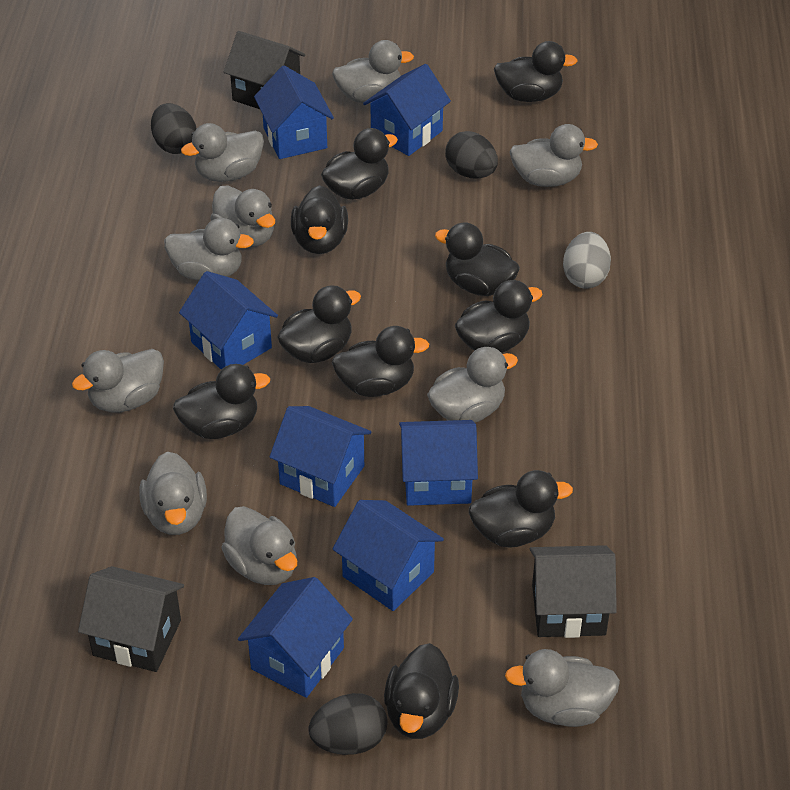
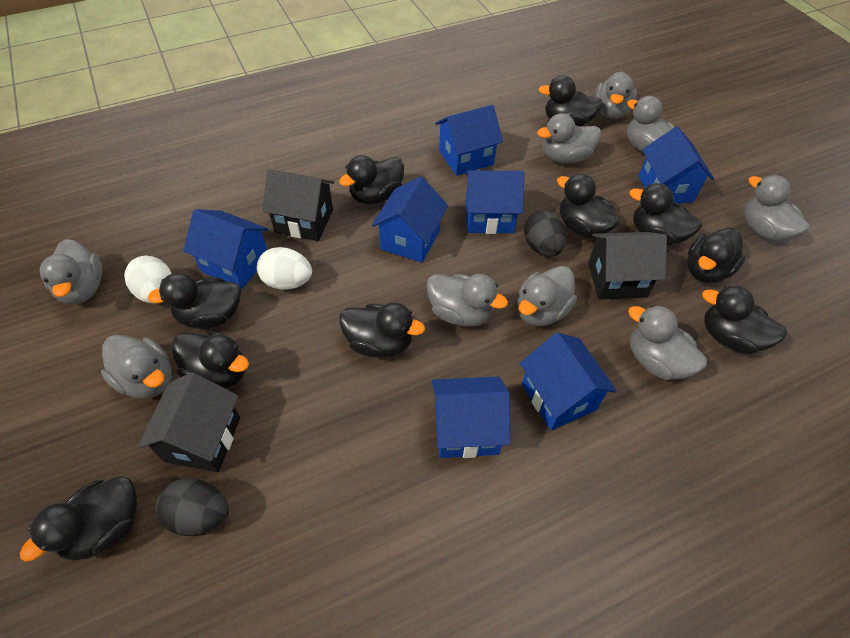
black egg: [151,103,197,154] [308,693,388,755] [445,131,498,179] = 3 -> [156,478,229,536] [523,210,566,257] = 2
grey duck: [72,349,164,412] [139,452,207,535] [164,218,254,281] [181,123,264,182] [210,185,275,247] [221,506,297,585] [332,40,414,103] [427,347,518,423] [505,649,620,727] [510,124,598,187] = 10 -> [40,239,102,305] [101,334,171,399] [426,274,508,327] [517,266,577,326] [537,113,601,163] [595,71,637,119] [627,96,675,153] [628,305,707,380] [744,175,810,241] = 9
grey egg: [563,232,611,289] = 1 -> none = 0
white egg: none = 0 -> [124,256,172,304] [257,247,312,290] = 2

